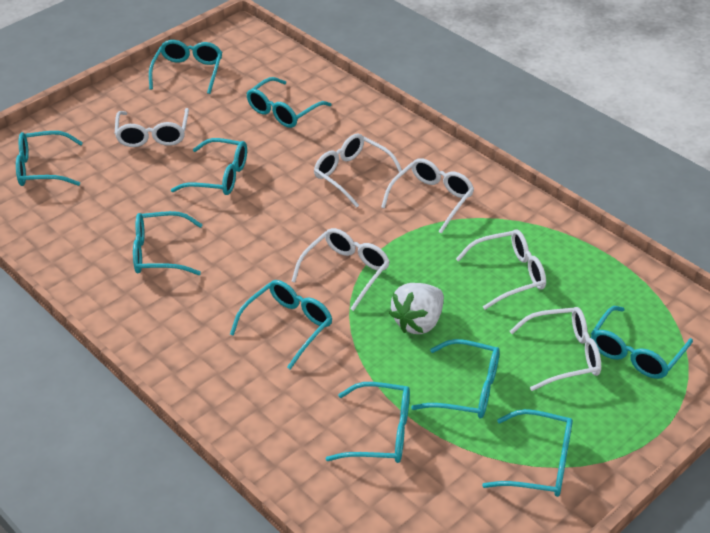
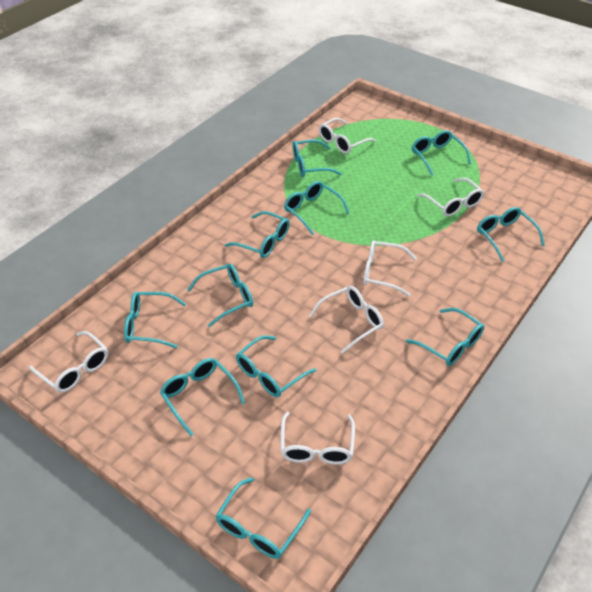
turquoise glasses: [16,131,83,186] [133,211,203,275] [149,40,222,94] [171,138,247,195] [230,280,332,369] [246,77,331,128] [326,382,410,463] [411,339,500,419] [482,409,573,497] [591,306,693,379] = 10 -> [124,292,186,348] [160,358,245,436] [187,263,253,327] [216,477,311,559] [225,211,290,258] [236,335,316,397] [284,181,350,235] [292,139,342,177] [406,308,484,366] [412,130,471,176] [477,207,545,262] = 11
white strawberry: [389,283,444,334] = 1 -> none = 0

